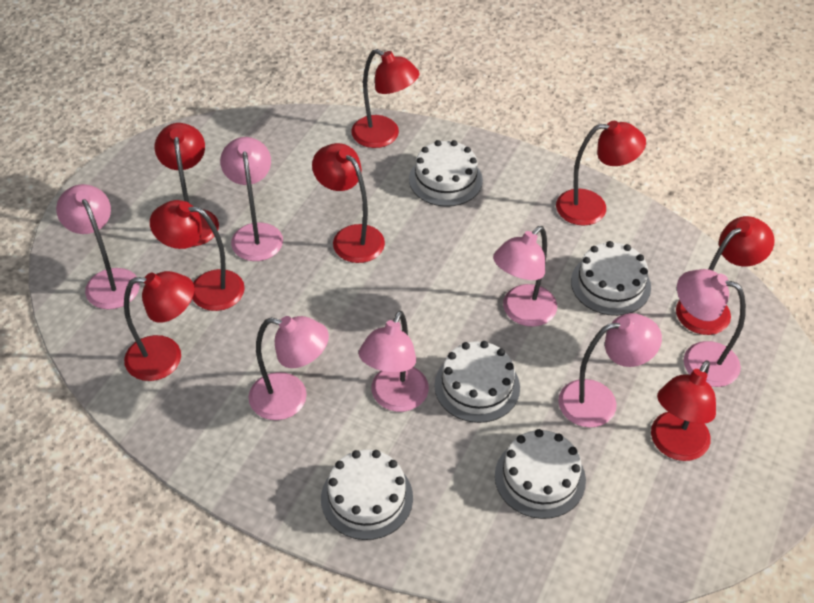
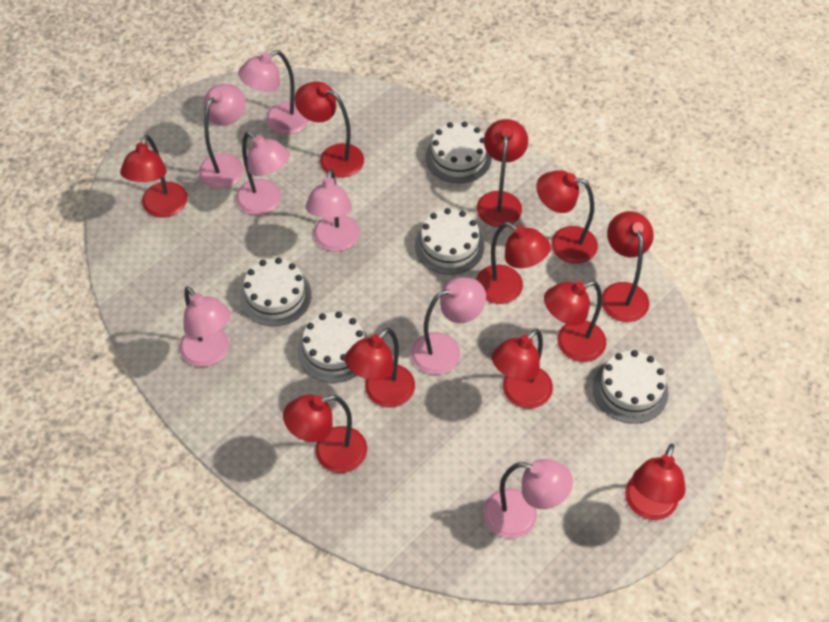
red lamp: [124,271,194,381] [150,200,245,311] [155,123,219,246] [312,143,385,263] [351,49,420,148] [556,121,646,226] [651,360,716,461] [676,216,774,335] = 8 -> [120,135,188,218] [283,395,367,473] [295,81,364,178] [345,328,415,408] [476,222,551,304] [477,119,528,227] [492,329,553,409] [536,170,598,264] [544,281,607,362] [602,211,654,322] [625,444,685,520] = 11

